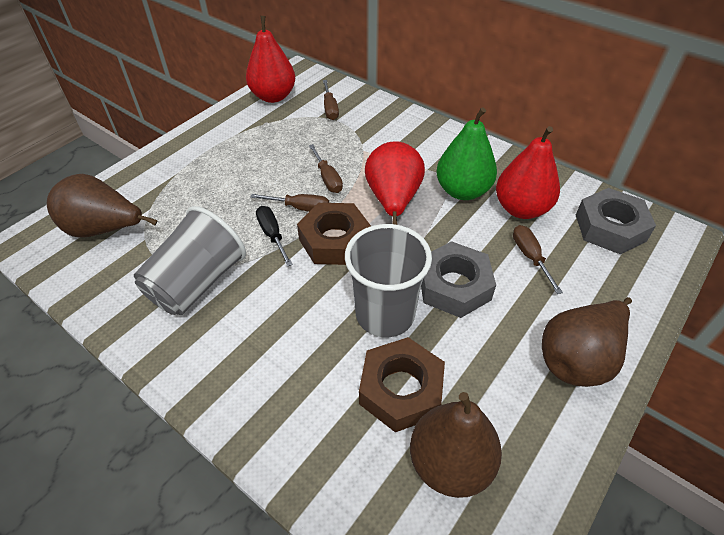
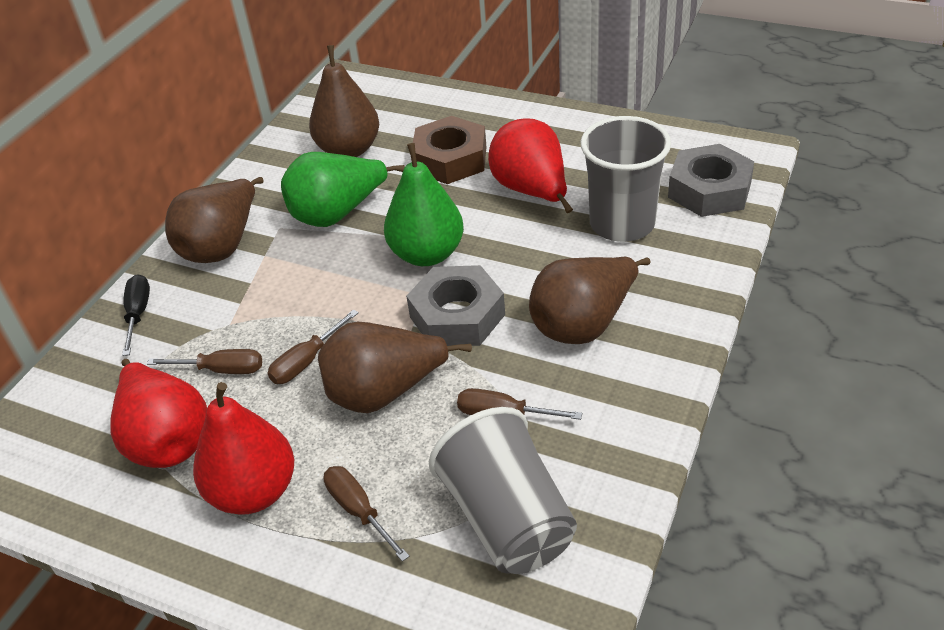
brown nut: [297,203,371,265] [359,337,445,432] = 2 -> [413,116,486,184] = 1
brown pear: [47,174,158,238] [410,392,502,498] [542,297,632,387] = 3 -> [165,177,264,263] [309,45,379,157] [318,322,472,413] [529,257,650,344] = 4
green pear: [436,107,497,200] = 1 -> [281,152,405,227] [384,143,464,266] = 2

